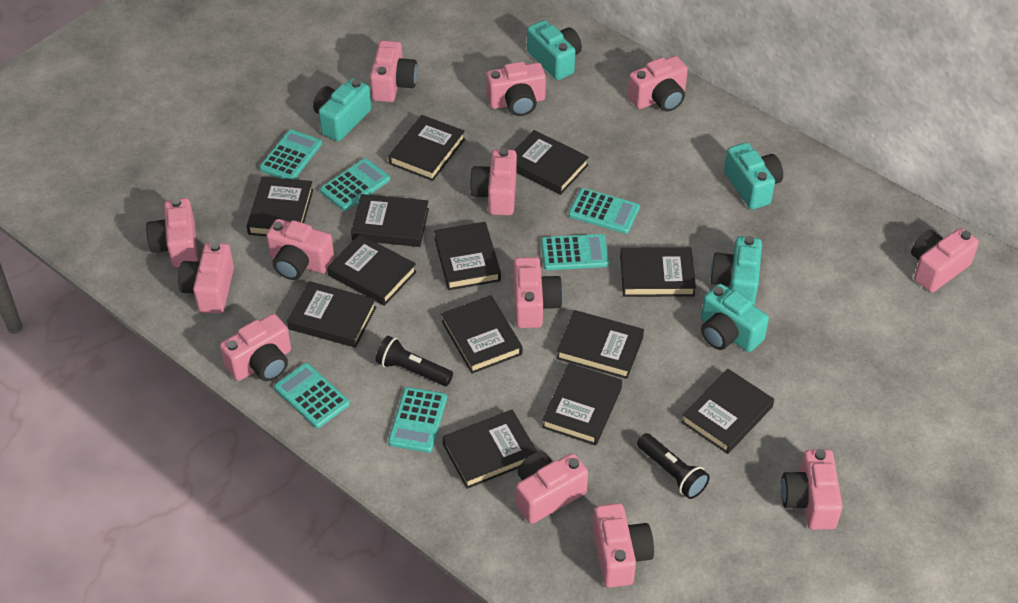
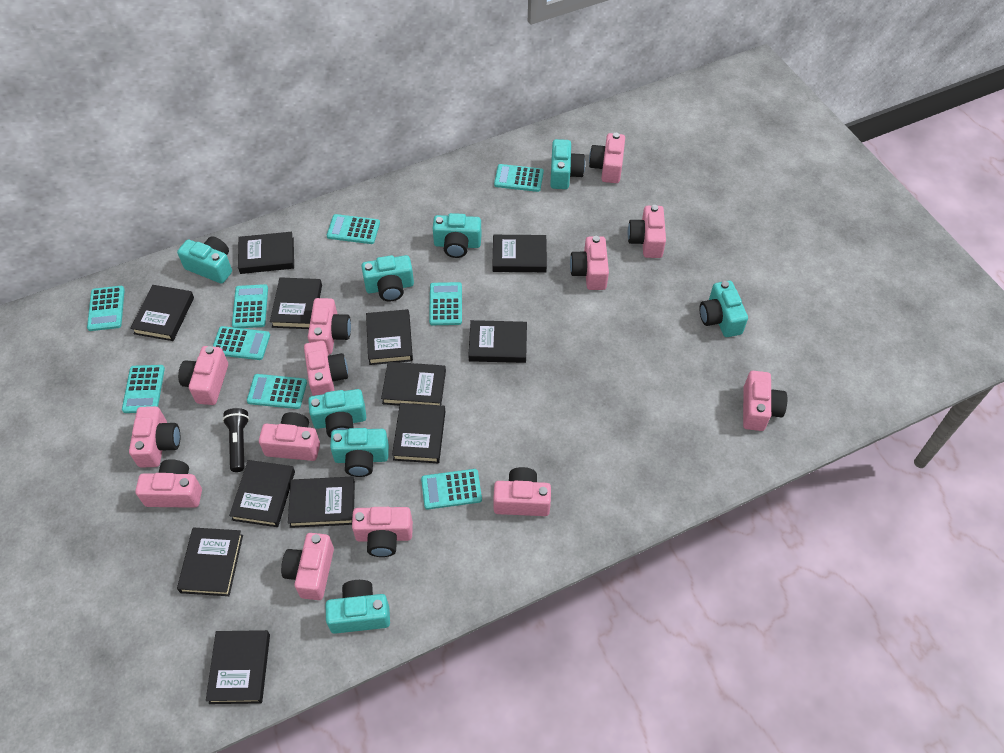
black book: [247,177,313,236] [287,281,376,348] [327,234,417,306] [351,194,429,247] [389,115,465,181] [434,222,501,290] [441,295,522,374] [443,410,537,489] [514,130,589,195] [542,363,622,446] [556,310,644,379] [620,247,696,297] [681,369,774,454] = 13 -> [130,285,194,341] [177,527,243,596] [206,630,270,704] [229,460,295,527] [238,232,294,274] [270,277,322,329] [288,477,355,528] [366,309,413,365] [381,362,446,406] [392,403,445,463] [468,320,527,363] [493,235,547,272] = 12
black flashlight: [375,336,453,386] [637,433,710,499] = 2 -> [223,408,249,472] = 1
turquoise calculator: [260,130,322,179] [274,363,350,428] [320,158,390,211] [388,387,447,453] [541,234,609,270] [569,188,640,234] = 6 -> [87,286,125,331] [122,365,165,413] [212,326,270,360] [232,284,268,328] [247,374,307,409] [327,214,380,244] [421,469,482,510] [429,282,462,325] [494,164,544,192] = 9
turquoise camera: [313,78,371,141] [527,20,582,80] [701,284,769,352] [710,236,762,305] [724,142,783,209] = 5 -> [177,236,232,284] [308,389,366,438] [326,580,390,634] [330,428,389,477] [362,255,414,302] [433,213,482,258] [550,139,585,189] [699,281,748,337] = 8

